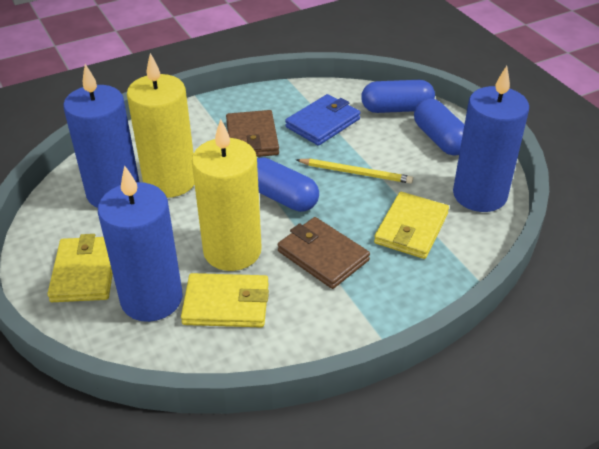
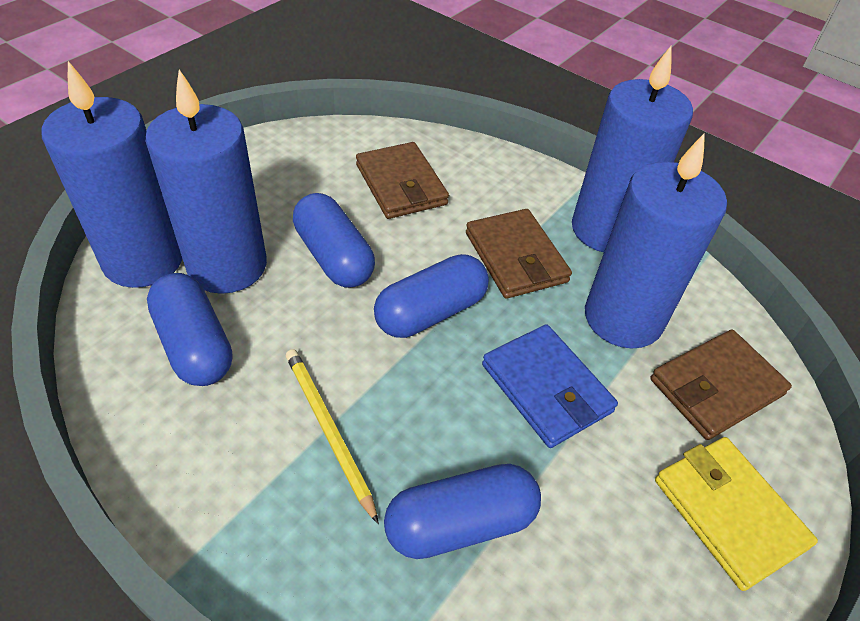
blue candle: [63,64,139,208] [98,165,183,322] [453,66,529,212] = 3 -> [41,61,182,288] [145,69,267,294] [572,46,693,252] [585,133,727,349] = 4
blue capsule: [257,157,319,212] [361,80,435,113] [414,99,464,156] = 3 -> [147,273,232,386] [293,193,375,288] [374,254,489,338] [384,464,541,559] = 4
brown wallet: [226,110,279,157] [278,217,370,289] = 2 -> [356,142,449,219] [466,209,572,299] [650,330,792,440] = 3
yellow candle: [127,53,194,198] [192,119,262,271] = 2 -> none = 0
yellow wallet: [47,234,113,302] [181,273,269,327] [374,192,449,259] = 3 -> [655,437,818,591] = 1

